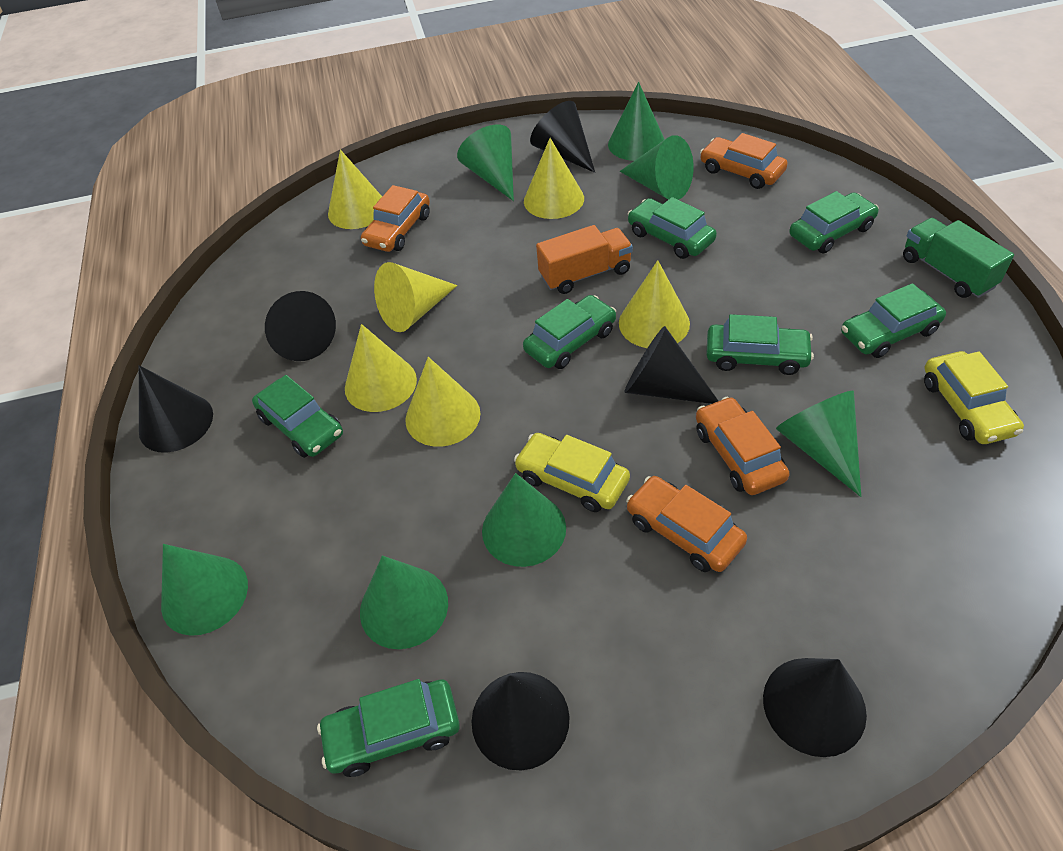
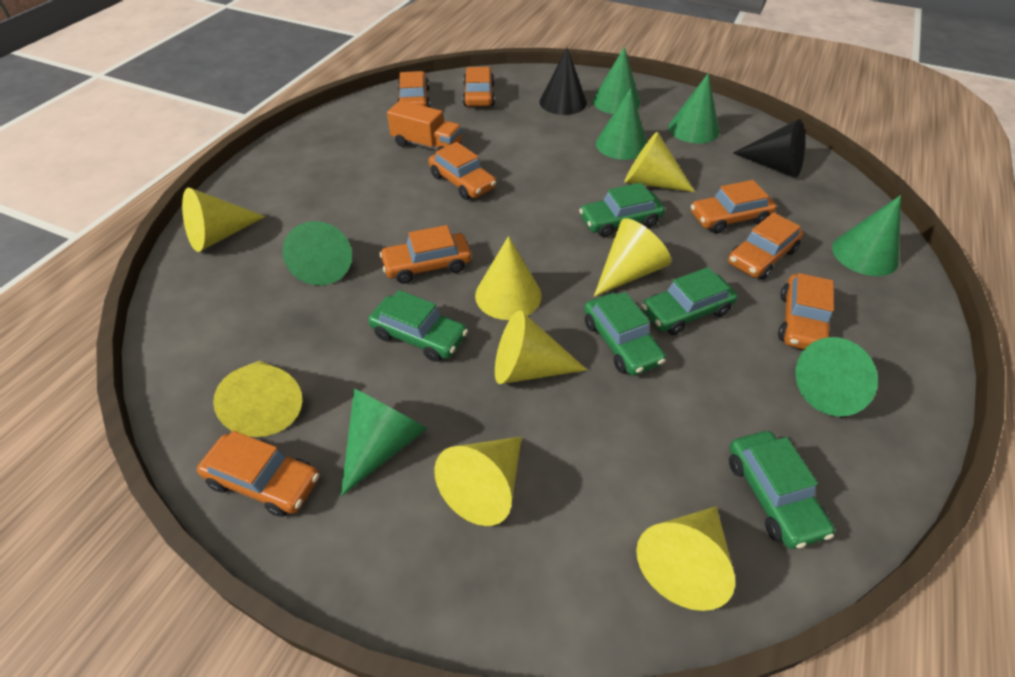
black cone: [139,365,213,453] [265,291,336,361] [471,672,570,770] [530,101,595,173] [624,326,718,404] [763,658,867,757] = 6 -> [539,47,587,115] [733,119,805,177] = 2
green car: [252,375,343,458] [317,679,460,777] [523,295,616,369] [628,197,717,259] [706,314,814,375] [789,191,879,253] [841,283,946,358] = 7 -> [368,290,468,362] [579,183,665,237] [584,292,666,376] [642,267,738,335] [729,431,835,549] = 5
green truck: [903,218,1014,298] = 1 -> none = 0
orange car: [361,185,430,252] [626,476,747,572] [696,397,789,495] [700,133,788,189] = 4 -> [197,431,320,517] [379,225,472,284] [397,71,430,108] [429,142,496,200] [463,67,495,107] [691,180,777,234] [728,212,803,279] [778,273,834,350] = 8
yellow car: [514,433,630,512] [924,351,1024,444] = 2 -> none = 0
yellow cone: [328,150,382,229] [345,324,417,412] [374,262,457,332] [405,357,480,447] [524,138,584,219] [619,260,690,348] = 6 -> [182,188,265,252] [213,360,302,437] [434,437,522,526] [475,236,542,320] [495,310,587,384] [594,218,671,297] [624,132,695,192] [636,506,735,611] = 8

